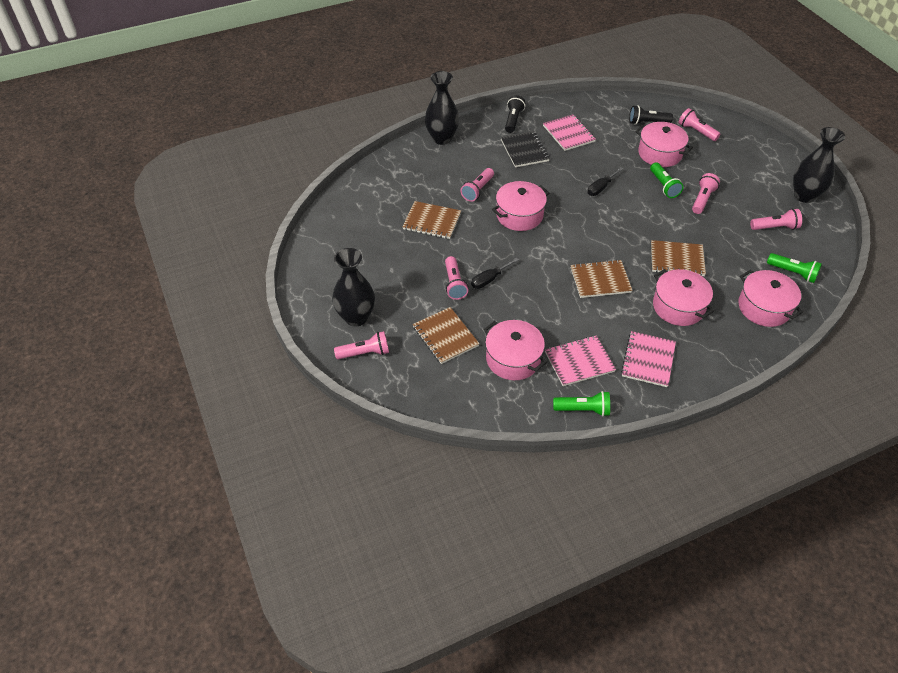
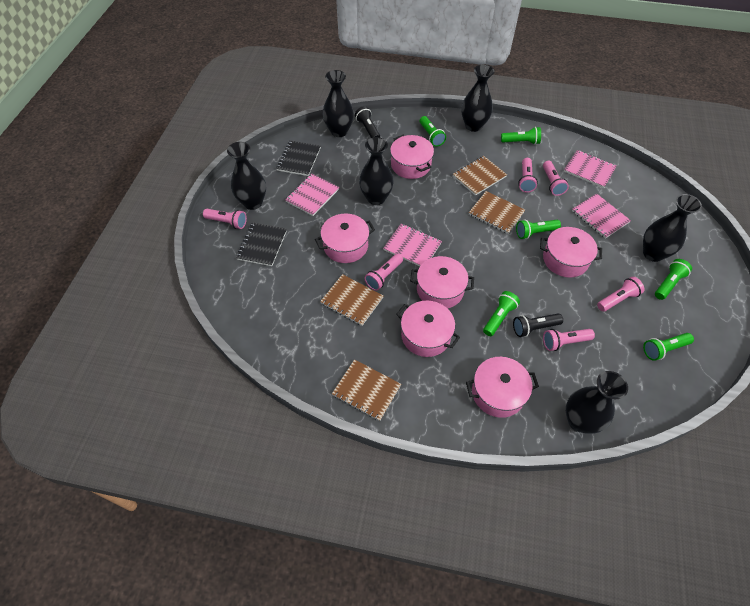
black notebook: [501,131,550,167] = 1 -> [236,222,287,266] [276,140,321,176] = 2
black screwdriver: [471,257,519,289] [587,167,623,196] = 2 -> none = 0
black vase: [332,248,375,327] [425,71,459,145] [793,127,845,203] = 3 -> [227,142,266,210] [323,70,354,137] [359,137,394,205] [461,64,495,132] [566,371,628,434] [643,194,702,262] = 6
green flashlight: [553,391,610,416] [650,163,684,198] [767,253,822,283] = 3 -> [420,116,446,147] [483,291,520,336] [501,127,541,145] [516,219,561,239] [643,333,694,361] [655,259,692,300] = 6
pink notebook: [543,114,596,151] [545,335,616,386] [621,331,676,387] = 3 -> [285,174,339,216] [383,223,442,266] [564,150,617,188] [572,193,631,239] = 4
pink pot: [484,320,547,380] [492,181,549,231] [635,122,693,167] [653,269,714,326] [738,270,803,327] = 5 -> [315,213,375,263] [390,135,434,179] [396,301,460,357] [410,256,474,309] [466,357,539,418] [540,227,602,278] = 6

